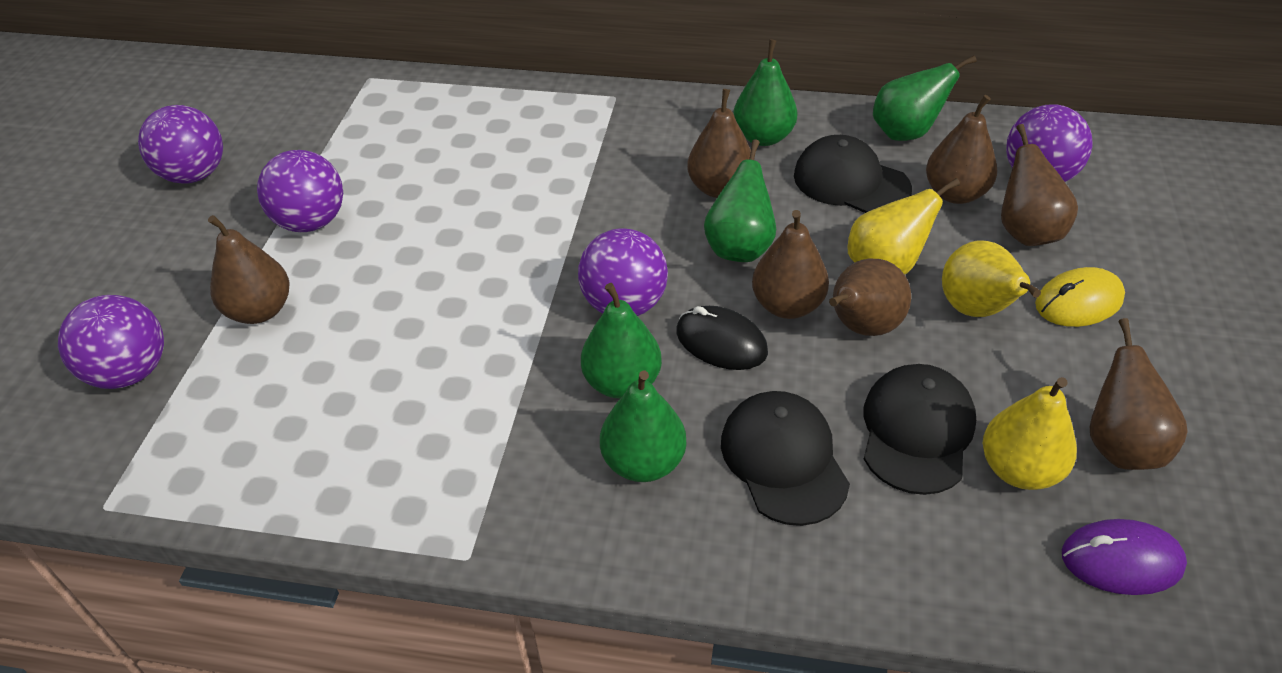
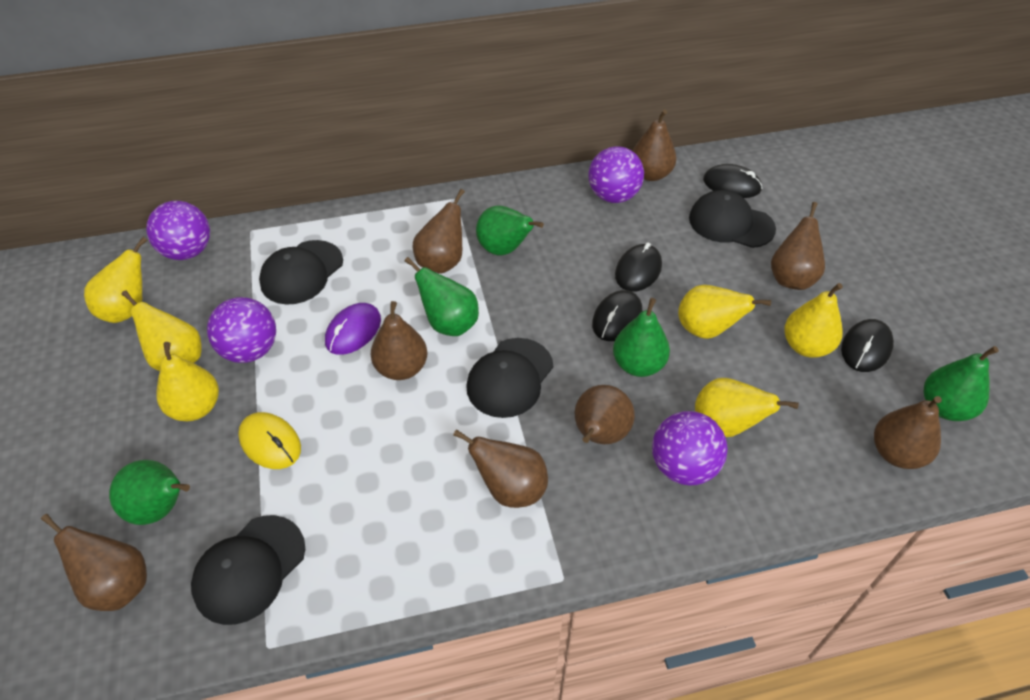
black cap: [721,391,850,526] [794,135,912,213] [864,364,976,495] = 3 -> [191,515,305,625] [259,240,343,305] [466,338,553,418] [689,190,776,248] = 4
black mouse: [676,306,768,370] = 1 -> [592,290,642,341] [615,242,662,292] [703,164,762,198] [841,319,894,372] = 4
brown pear: [208,215,290,324] [687,89,751,198] [752,210,829,319] [829,259,911,336] [926,95,997,204] [1001,124,1078,246] [1090,318,1188,470] = 7 -> [41,514,147,611] [371,301,427,380] [413,189,465,274] [453,429,548,508] [575,385,635,444] [632,109,677,181] [771,202,825,290] [874,396,942,469] = 8
purple ball: [58,295,164,389] [138,105,223,184] [257,150,343,232] [578,228,668,316] [1006,104,1093,182] = 5 -> [146,201,210,260] [207,297,276,363] [588,146,644,203] [652,411,728,486] = 4
yellow pear: [848,178,960,275] [942,241,1041,317] [983,377,1077,490] = 3 -> [84,237,148,323] [122,290,202,371] [156,342,219,421] [678,285,771,339] [695,378,799,437] [784,283,843,358] = 6

